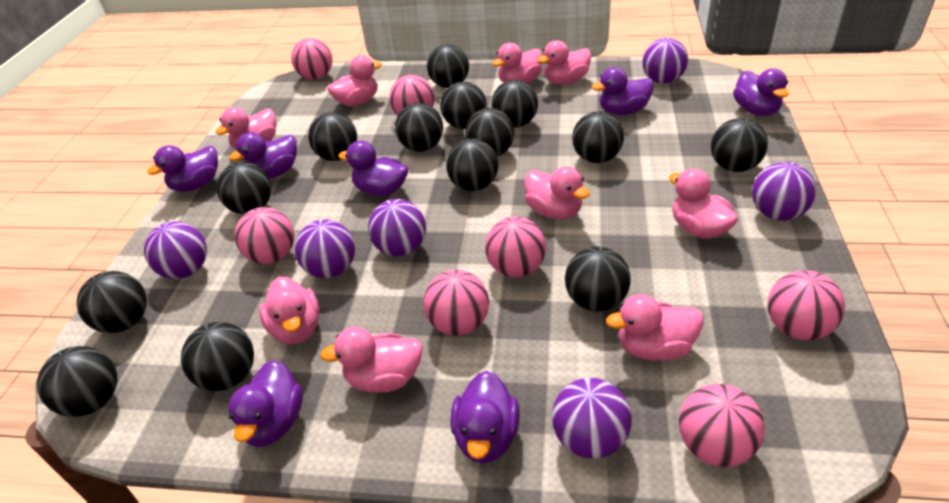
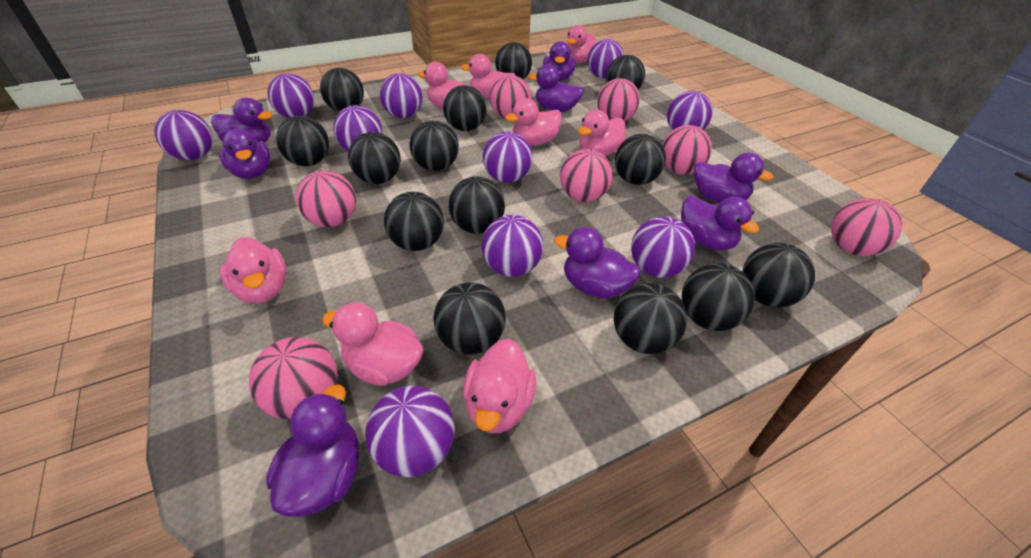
pink duck: [215,107,276,150] [259,277,320,344] [320,327,423,393] [327,55,382,106] [492,43,542,84] [524,166,590,220] [537,40,591,85] [606,294,704,361] [669,169,738,239] = 9 -> [220,237,287,304] [322,302,424,386] [417,62,472,109] [460,54,516,99] [463,339,536,433] [505,98,562,146] [567,25,596,63] [578,110,626,156] = 8
purple ball: [144,222,207,279] [295,219,355,278] [368,199,426,256] [552,378,632,459] [642,38,688,84] [752,162,816,221] = 6 -> [154,110,213,160] [267,73,314,118] [333,105,382,151] [365,386,455,477] [380,73,422,118] [482,215,543,277] [483,131,532,183] [588,39,624,79] [631,216,695,278] [667,91,713,130] = 10
purple duck: [147,145,218,192] [228,360,303,447] [229,132,297,179] [338,141,408,196] [451,371,520,463] [592,67,654,115] [733,69,789,116] = 7 -> [211,98,273,143] [219,129,270,179] [266,385,359,517] [528,64,584,112] [543,41,576,81] [554,227,641,298] [681,196,759,251] [694,153,774,203] = 8

